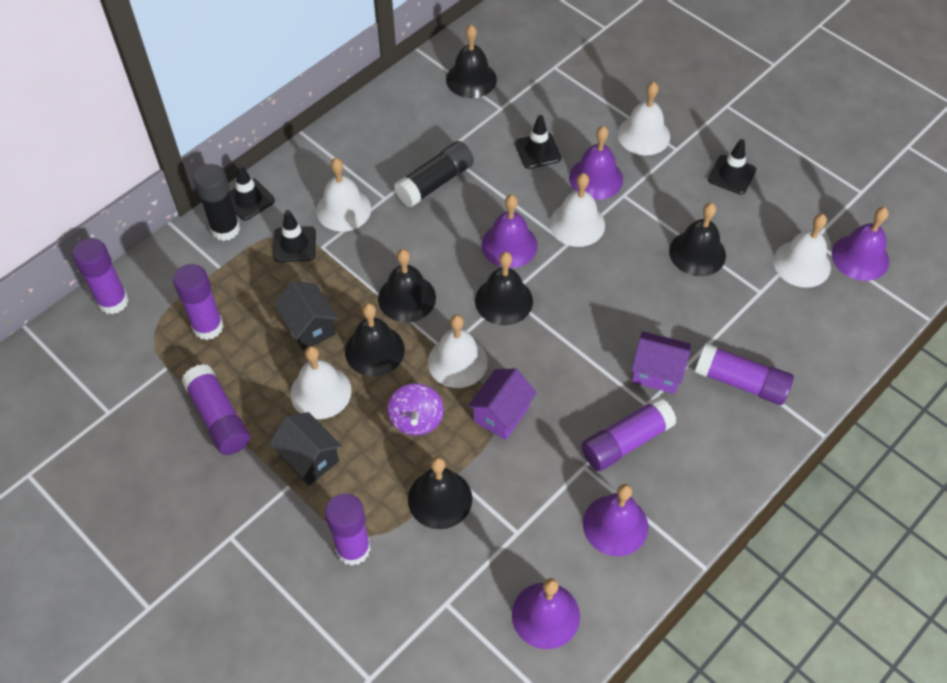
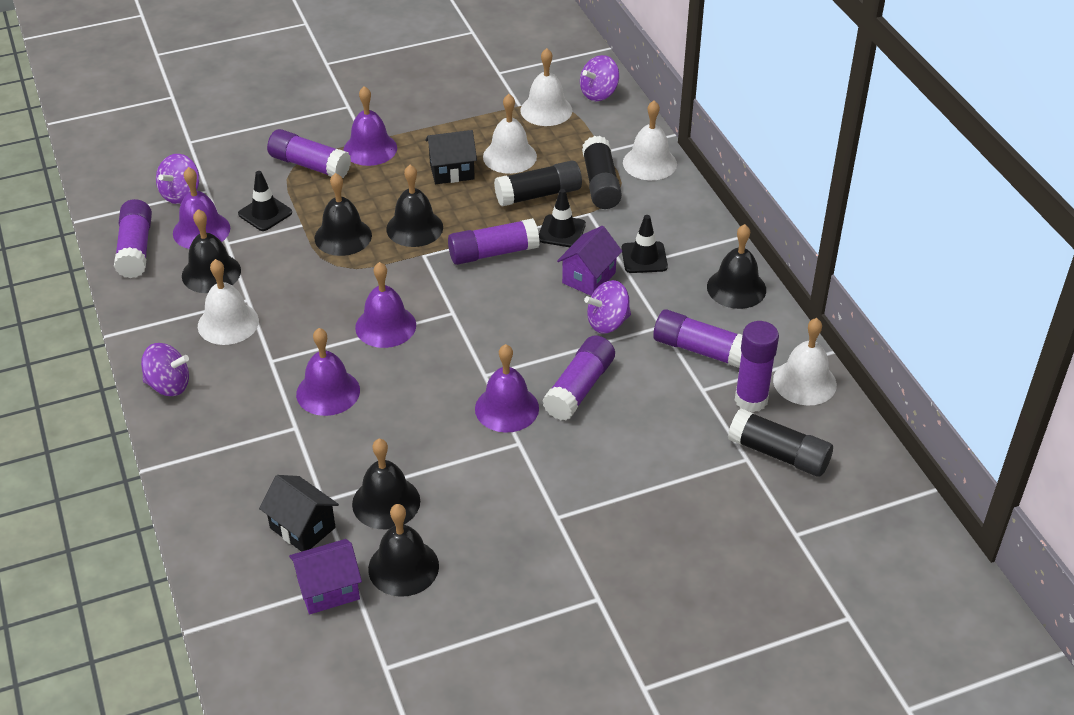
black glue stick: [194,164,240,241] [394,141,474,207] = 2 -> [494,160,582,207] [582,136,622,209] [728,408,833,477] = 3
black traffic cone: [229,164,275,221] [273,210,316,262] [515,115,562,169] [708,139,756,194] = 4 -> [238,171,292,231] [539,189,586,247] [621,215,668,273] = 3
purple spinning top: [387,383,444,436] = 1 -> [141,343,189,396] [156,154,199,204] [580,55,619,101] [584,280,631,334] = 4
white bell: [290,346,352,419] [316,158,371,232] [428,315,488,388] [550,173,605,247] [618,82,670,156] [773,214,831,288] = 6 -> [198,259,259,345] [483,94,537,174] [520,48,573,126] [623,101,677,180] [773,318,837,406] = 5

